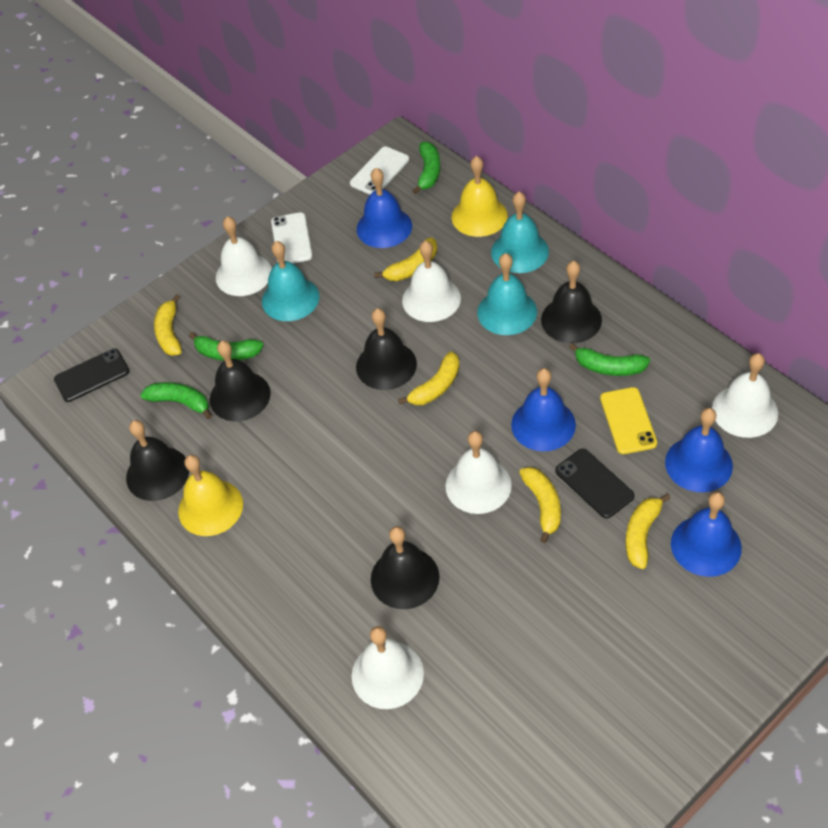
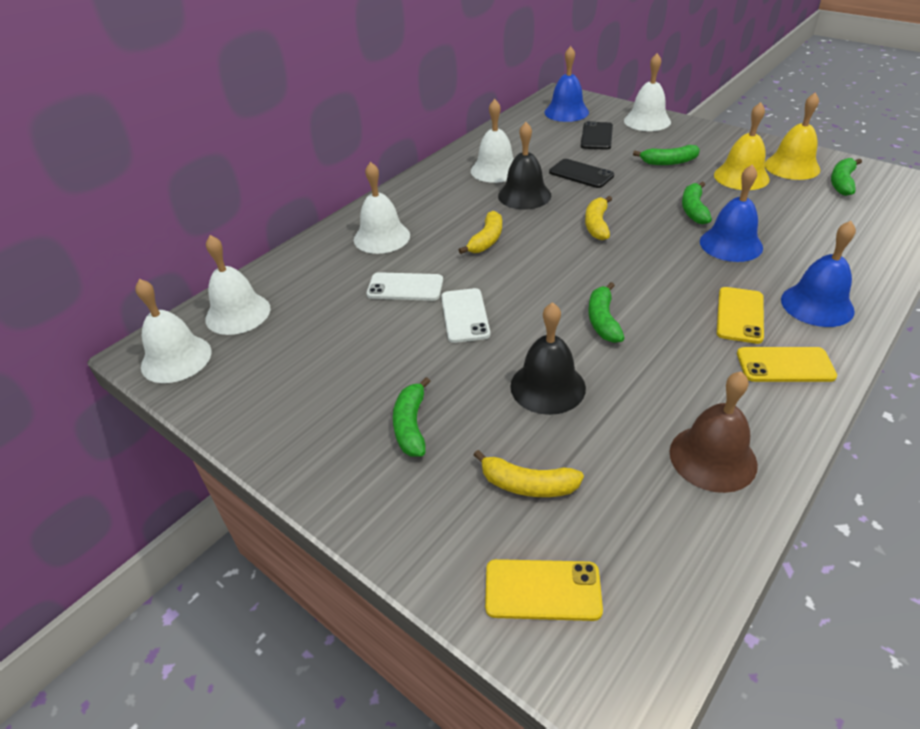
black bell: [126,420,189,501] [210,341,271,421] [356,308,417,390] [371,526,440,609] [541,261,602,343] = 5 -> [498,122,551,210] [510,302,586,415] = 2
blue bell: [357,168,412,248] [511,368,576,451] [665,408,733,492] [671,492,742,577] = 4 -> [545,46,589,122] [700,164,763,262] [781,221,856,327] = 3
brown bell: none = 0 -> [670,371,758,493] = 1
green banana: [140,382,212,419] [189,332,263,361] [413,142,440,194] [569,343,650,376] = 4 -> [393,377,431,456] [588,282,624,343] [633,145,700,165] [682,182,712,224] [831,158,862,196] = 5
turquoise bell: [262,241,319,321] [477,253,537,335] [491,192,549,273] = 3 -> none = 0
yellow banana: [154,295,182,356] [374,237,437,281] [398,351,460,405] [519,467,561,543] [625,494,671,569] = 5 -> [459,211,502,254] [474,450,584,497] [585,196,612,240] = 3
yellow phone: [600,387,657,454] = 1 -> [485,559,603,621] [717,287,764,344] [737,347,837,382] = 3

